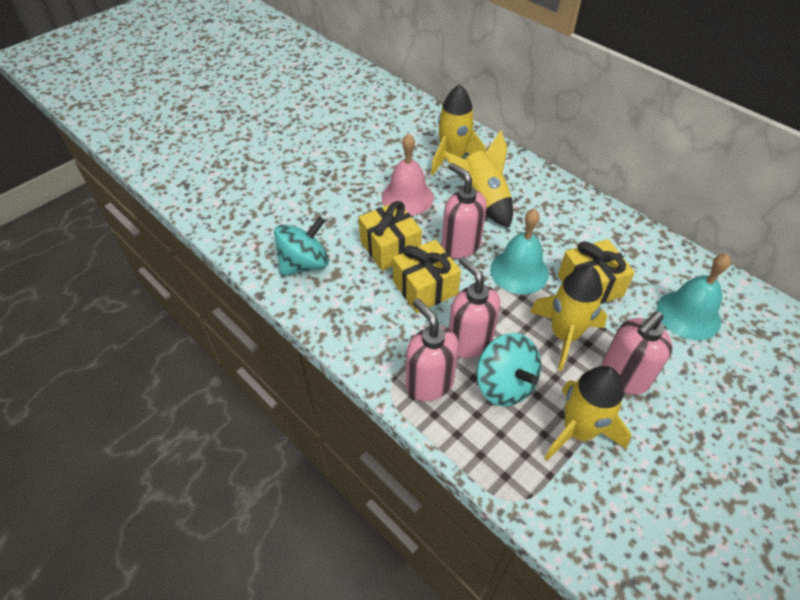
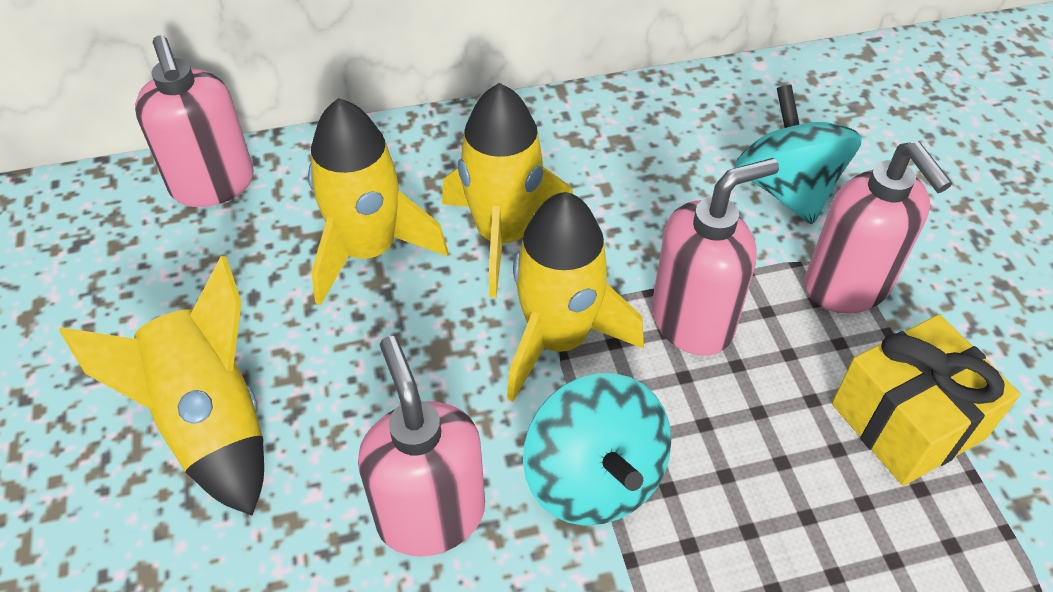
pink bell: [382,133,434,216] = 1 -> none = 0
turquoise bell: [490,209,549,294] [657,254,731,340] = 2 -> none = 0
yellow gift: [359,201,422,271] [393,240,461,313] [558,239,635,304] = 3 -> [832,314,1020,486] = 1

